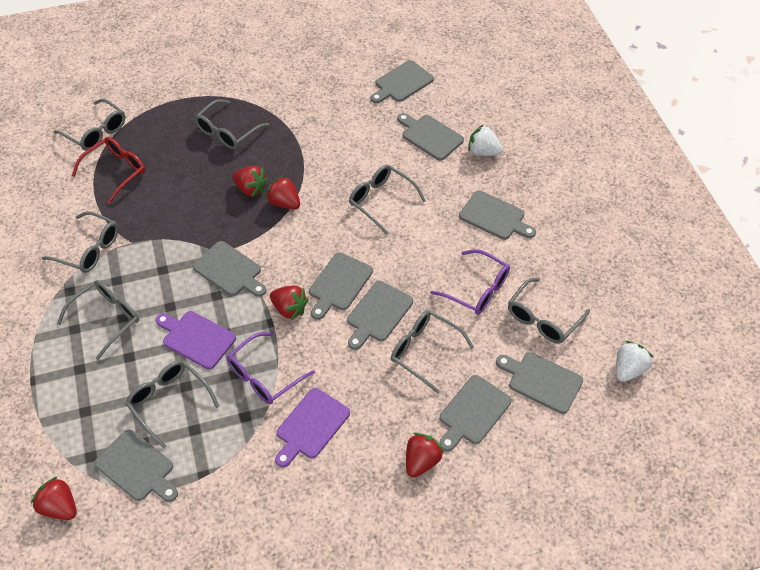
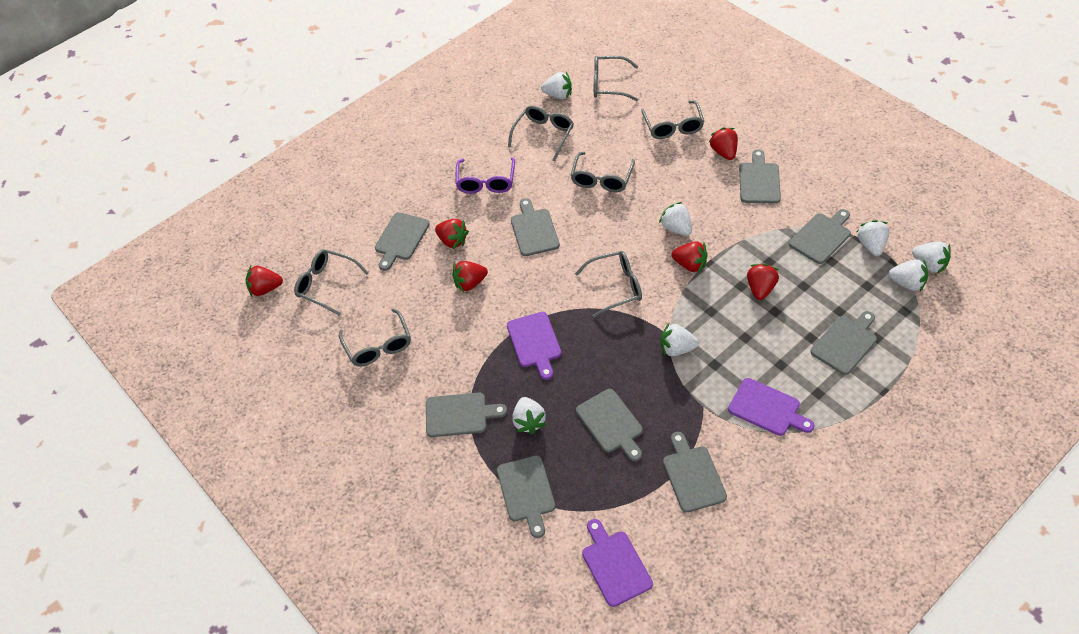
grey glasses: [42,211,118,273] [54,99,125,151] [57,280,139,360] [126,360,219,449] [194,99,269,149] [349,165,426,235] [391,310,474,394] [508,278,590,344] = 8 -> [294,249,368,316] [339,309,411,366] [508,106,574,161] [571,152,635,192] [575,251,642,318] [594,56,638,101] [641,100,704,139] = 7
purple cutting board: [156,311,236,369] [275,388,350,467] = 2 -> [507,312,562,380] [582,519,653,607] [728,378,815,436] = 3
purple glasses: [227,332,315,404] [431,249,510,315] = 2 -> [456,157,515,194] = 1
red glasses: [72,137,145,204] = 1 -> none = 0
red strawberry: [31,476,77,520] [232,166,268,197] [265,175,300,210] [270,286,308,320] [406,433,444,477] = 5 -> [246,266,283,296] [435,219,469,249] [452,261,488,292] [672,242,708,272] [708,127,738,160] [747,263,779,300] = 6
white strawberry: [468,125,503,156] [616,341,654,382] = 2 -> [512,397,547,434] [541,72,572,99] [659,202,692,236] [661,323,699,356] [857,220,889,256] [888,259,928,291] [912,242,951,274] = 7

